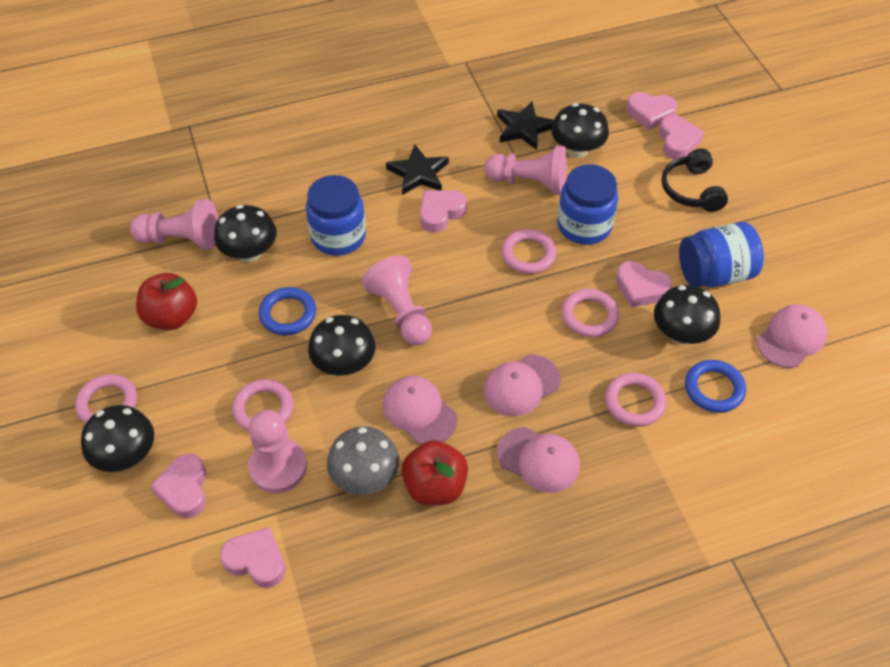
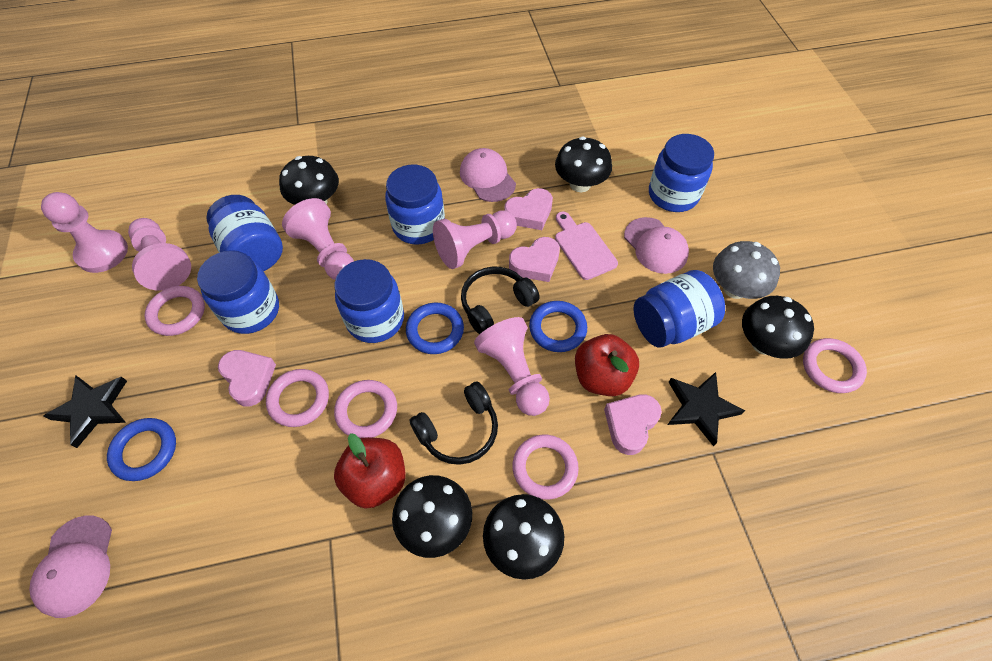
black headphones: [661,149,728,212] = 1 -> [410,381,498,465] [461,267,540,334] = 2
blue jar: [306,175,366,256] [557,164,618,245] [679,222,764,287] = 3 -> [197,250,279,334] [206,195,283,271] [334,259,404,343] [385,165,445,245] [634,270,725,348] [649,134,714,212] = 6
blue ring: [259,287,316,335] [685,360,746,413] = 2 -> [107,418,176,481] [406,303,464,354] [529,301,587,352] = 3
pink cap: [383,376,457,445] [484,354,560,416] [497,427,580,493] [757,304,827,368] = 4 -> [29,515,112,618] [460,148,516,202] [624,217,689,274] = 3
pink cutting board: none = 0 -> [555,211,618,280] = 1
pink heart: [150,454,207,518] [220,527,286,588] [420,190,467,233] [616,261,672,307] [626,92,677,130] [659,115,704,159] = 6 -> [218,350,276,407] [504,188,553,230] [509,237,560,282] [604,394,662,455] = 4
pink pawn: [130,199,218,250] [248,410,307,493] [362,256,432,345] [484,146,567,194] = 4 -> [41,192,128,273] [128,218,191,291] [282,198,354,280] [433,210,517,269] [474,317,550,416] = 5

